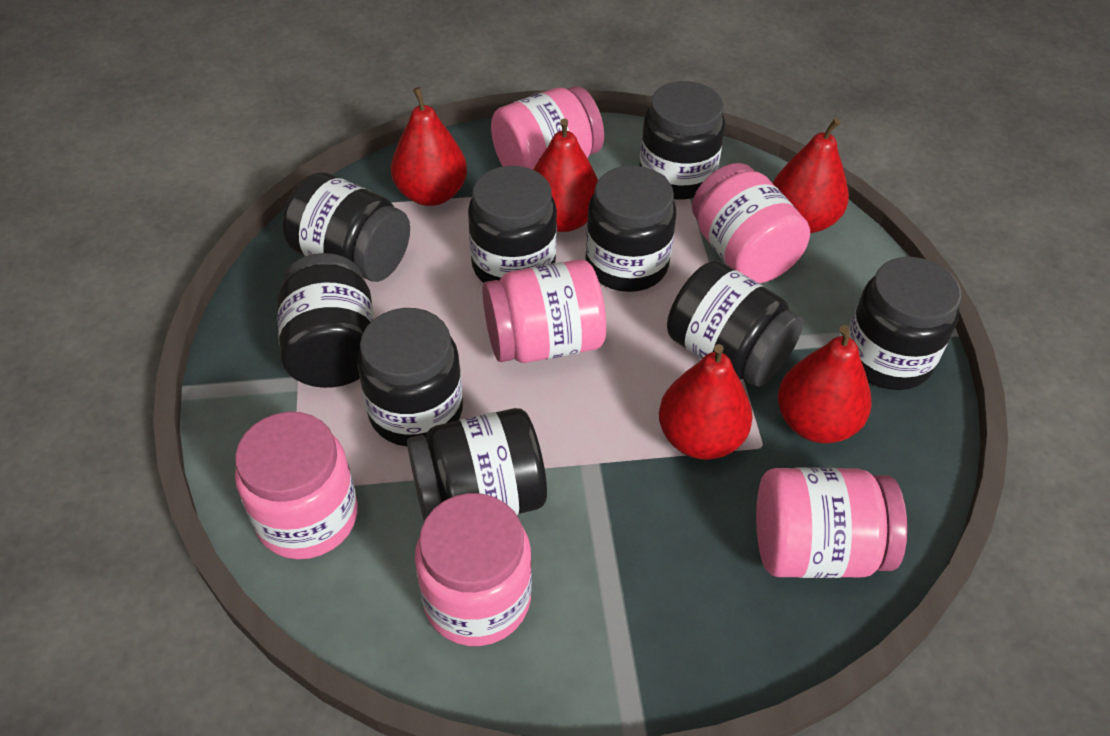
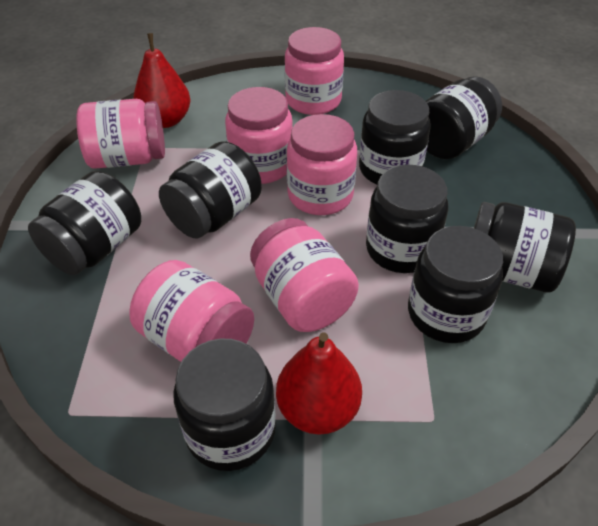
black jar: [277,253,375,388] [283,172,410,282] [357,308,463,446] [407,408,547,521] [468,166,557,283] [585,166,677,292] [639,81,725,200] [667,261,804,387] [849,257,961,390] = 9 -> [28,171,141,275] [159,141,262,239] [173,338,276,471] [359,90,431,184] [366,165,448,273] [408,226,503,343] [426,76,502,159] [474,202,576,292] = 8
red pear: [391,87,467,206] [533,118,598,232] [659,344,753,460] [773,118,849,233] [778,325,872,443] = 5 -> [133,33,190,128] [276,332,362,435] = 2

